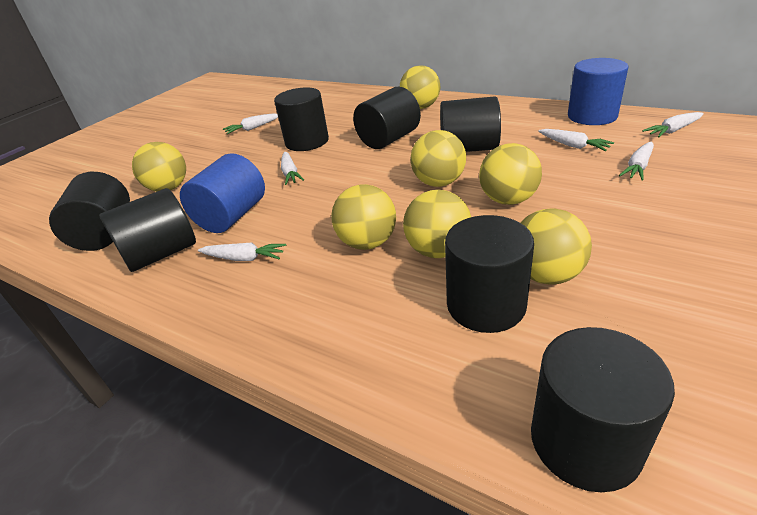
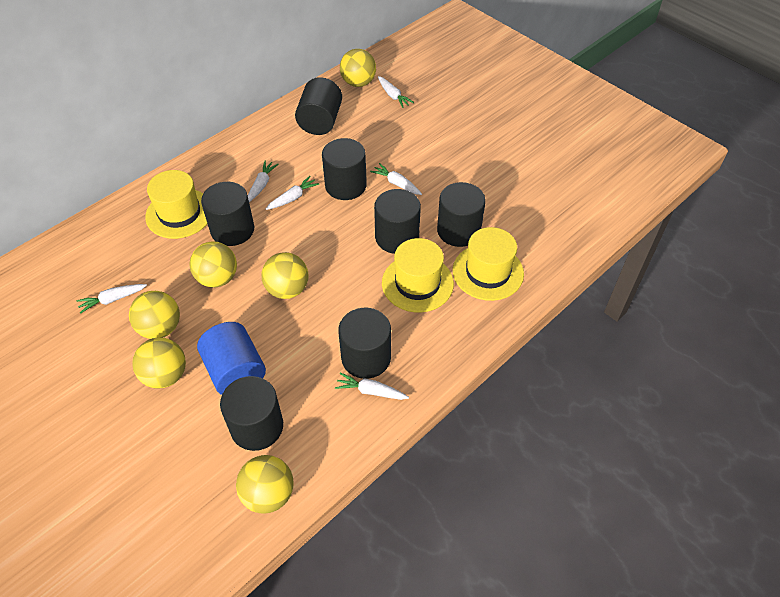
blue cylinder: [180,153,265,233] [568,58,628,125] = 2 -> [197,322,266,395] = 1
yellow ball: [132,142,186,192] [331,184,396,250] [400,65,440,109] [403,190,471,258] [410,130,466,187] [479,143,542,205] [520,208,592,285] = 7 -> [129,291,180,339] [132,338,186,389] [190,241,237,288] [236,455,294,514] [261,252,308,299] [340,49,376,87] = 6
yellow hat: none = 0 -> [145,170,207,239] [382,238,454,312] [453,227,524,301] = 3

